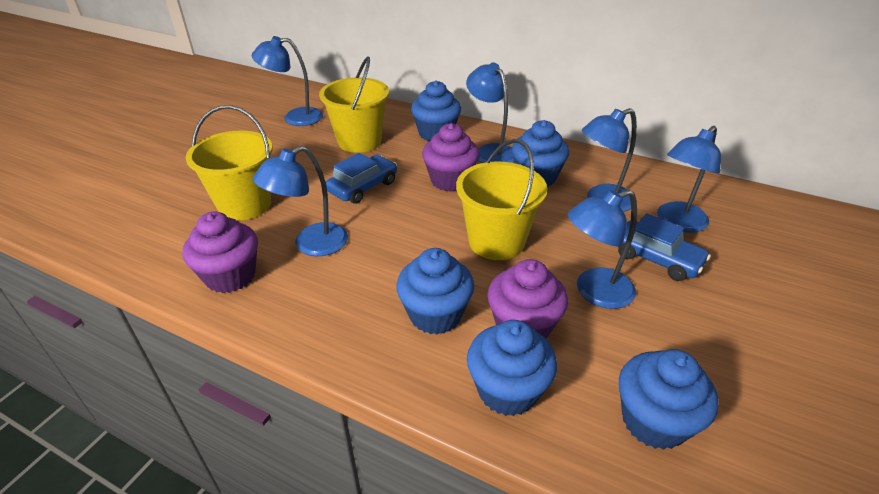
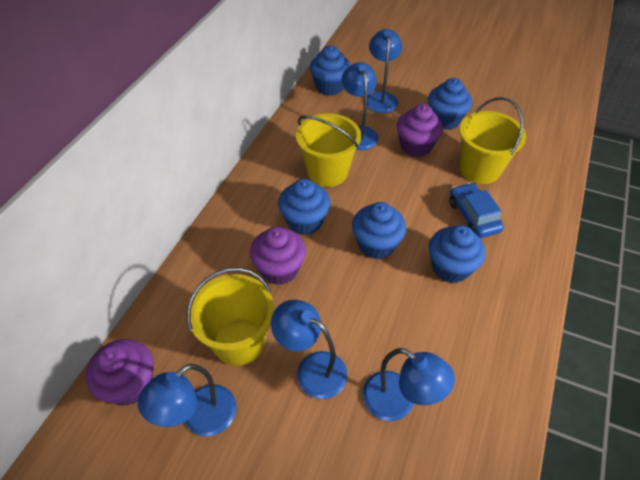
blue car: [326,153,397,204] [617,213,711,281] = 2 -> [449,183,504,238] = 1
blue lamp: [252,36,323,126] [253,146,348,256] [466,63,515,163] [568,190,637,309] [582,108,637,212] [657,126,721,233] = 6 -> [138,364,236,437] [271,300,348,399] [342,62,379,150] [362,348,455,421] [367,29,402,113] = 5

